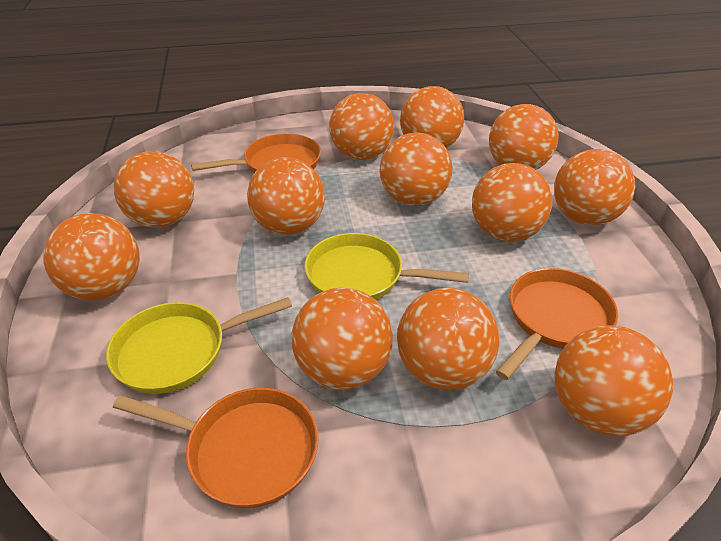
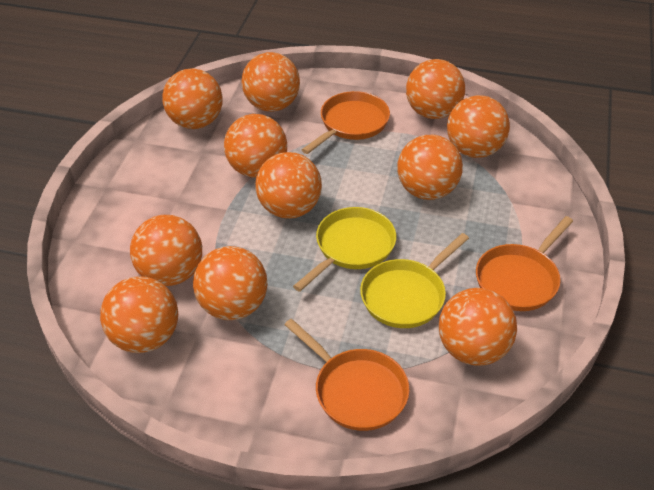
orange ball: [43,213,140,301] [114,151,194,228] [247,157,325,235] [292,288,393,390] [329,93,394,160] [380,132,453,206] [397,288,500,390] [400,86,464,148] [472,163,552,242] [489,104,559,170] [554,149,635,225] [554,325,673,436] = 12 -> [100,276,178,353] [130,215,202,286] [162,68,223,129] [193,246,268,320] [224,114,287,178] [241,52,300,112] [255,152,322,219] [397,135,463,200] [406,59,465,119] [439,288,517,366] [447,95,510,158] = 11

